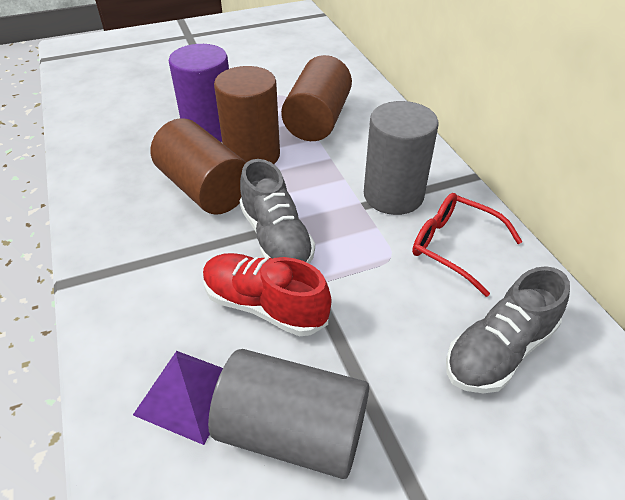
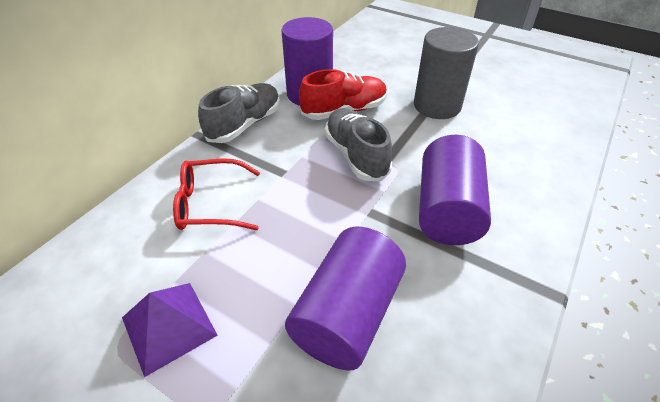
brown cylinder: [151,118,247,215] [214,66,280,164] [281,55,352,141] = 3 -> none = 0
grey cylinder: [208,349,369,479] [364,101,439,215] = 2 -> [414,27,479,119] = 1
purple cylinder: [169,44,229,142] = 1 -> [281,17,333,106] [285,227,406,370] [419,135,491,245] = 3

